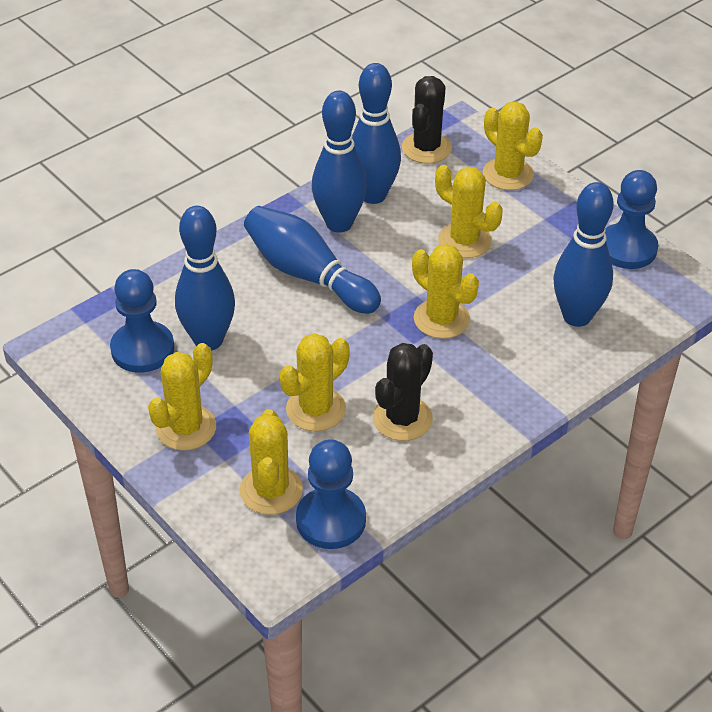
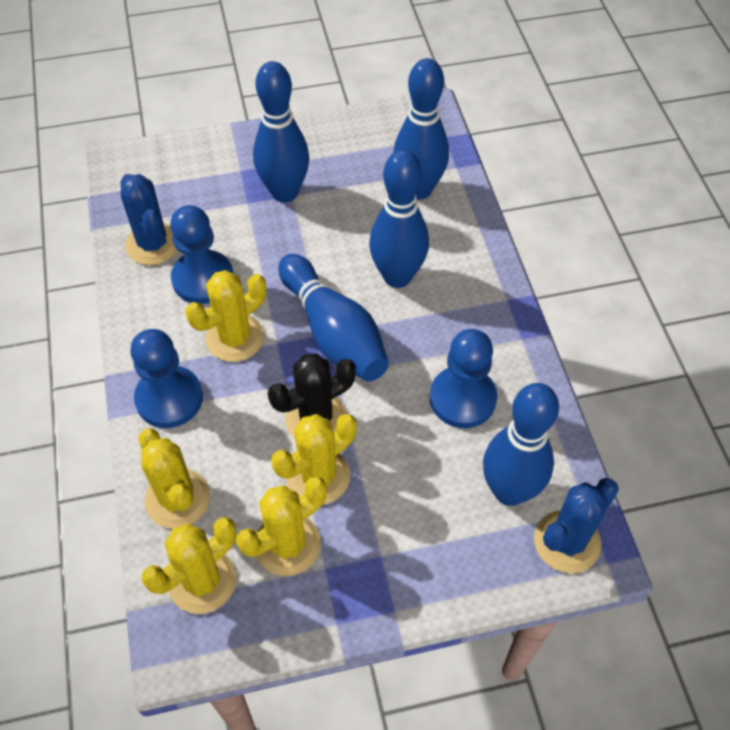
black cactus: [372,343,433,441] [402,76,452,164] = 2 -> [268,354,356,437] = 1
blue cactus: none = 0 -> [120,174,178,265] [534,478,619,573] = 2
yellow cactus: [148,343,216,451] [240,409,303,515] [279,333,350,431] [412,244,479,339] [435,165,503,258] [483,101,543,190] = 6 -> [138,428,210,528] [142,517,236,614] [185,270,266,362] [236,477,326,576] [272,414,357,505] = 5

